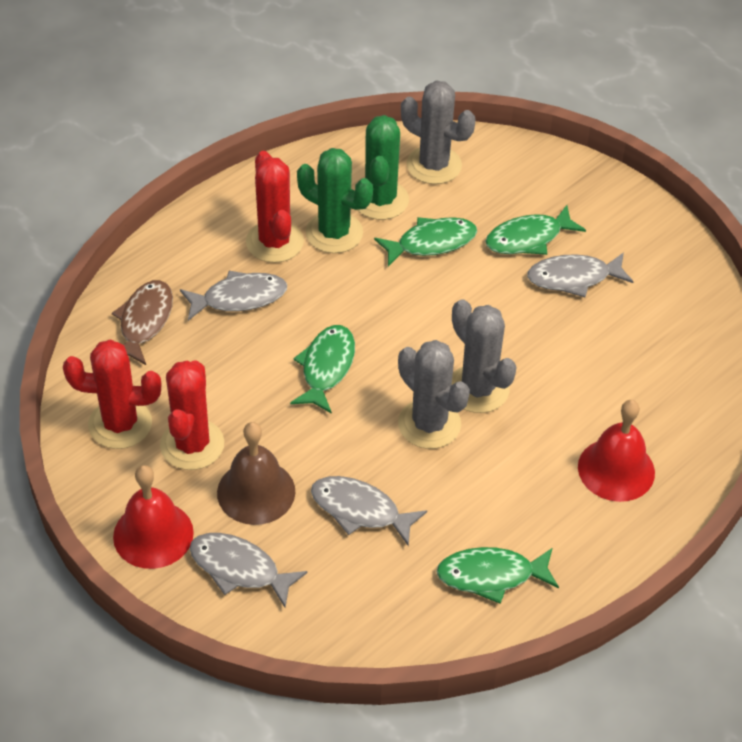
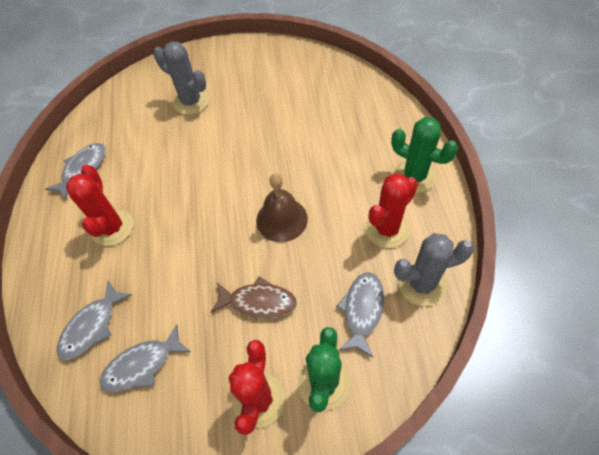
green fish: [290,325,355,414] [374,217,477,267] [436,547,559,604] [485,205,586,255] = 4 -> none = 0
grey cactus: [398,340,470,449] [401,81,475,184] [452,299,517,413] = 3 -> [153,41,209,115] [394,233,474,306] = 2
red bell: [113,465,194,569] [578,400,655,502] = 2 -> none = 0

